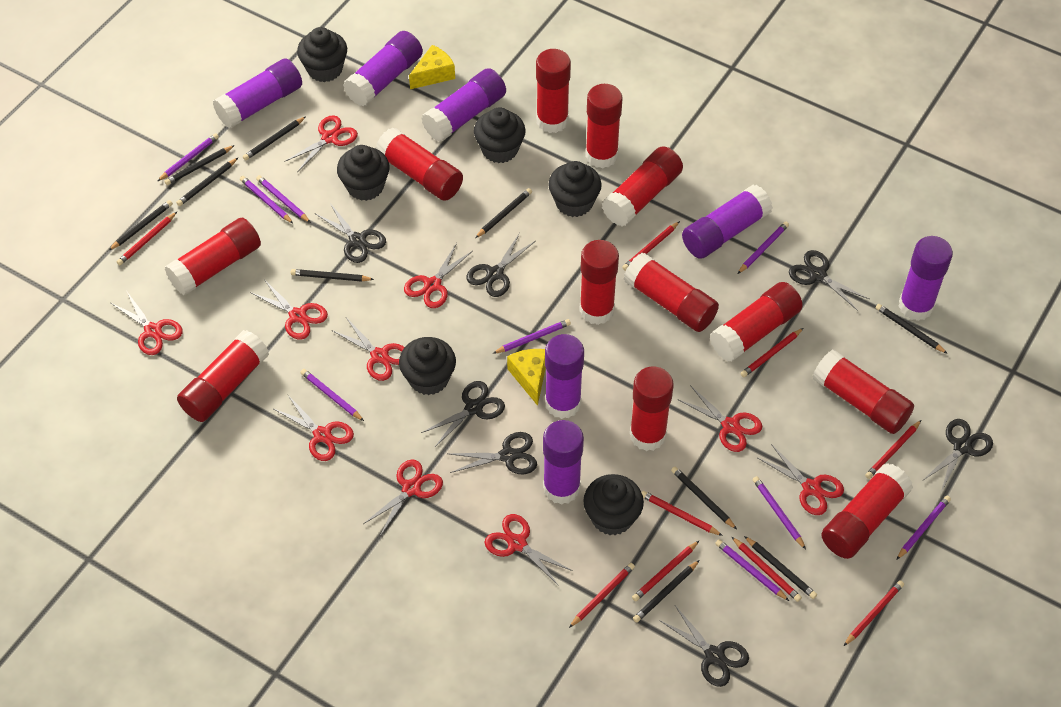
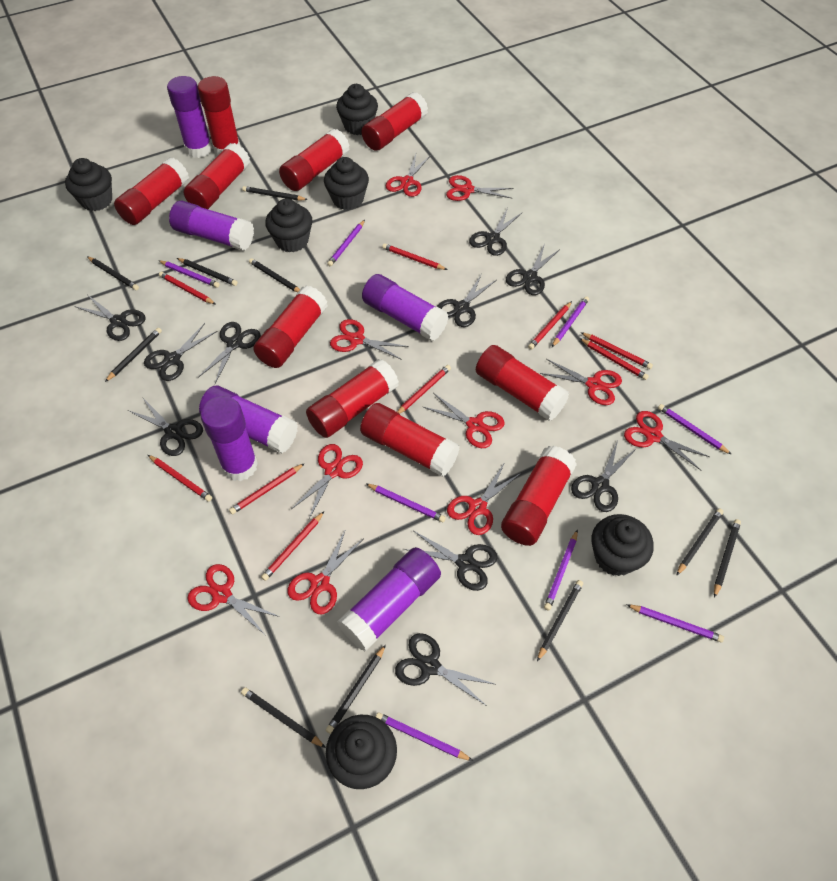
black scissors: [316,203,386,263] [421,381,505,448] [448,432,537,475] [466,234,535,297] [659,606,749,687] [789,250,869,311] [922,419,993,492] = 7 -> [74,295,146,341] [128,397,203,456] [144,323,217,381] [198,322,261,384] [395,633,494,706] [404,531,498,591] [437,274,497,327] [469,208,522,256] [506,244,560,295] [571,441,637,512] = 10
purple glue stick: [213,58,302,128] [343,31,423,107] [422,68,506,142] [543,420,584,505] [545,334,584,419] [682,185,773,259] [898,236,953,321] = 7 -> [167,76,213,158] [169,200,254,251] [199,386,298,453] [200,396,258,481] [337,547,441,651] [362,274,449,341] = 6
purple pencil: [158,133,219,181] [240,176,293,223] [256,175,311,223] [300,369,364,421] [492,319,571,354] [715,539,789,601] [737,222,789,274] [752,476,806,549] [896,496,951,560] = 9 -> [158,260,220,288] [327,220,365,267] [366,483,446,522] [376,712,473,761] [544,530,578,610] [552,296,589,347] [626,604,724,643] [658,404,732,455] = 8
red glue stick: [165,218,261,295] [177,330,269,422] [376,127,463,201] [536,49,571,133] [579,240,619,325] [585,84,623,168] [602,146,683,227] [624,253,719,332] [630,367,674,451] [710,282,803,362] [813,350,914,434] [821,463,913,559] = 12 -> [114,158,189,225] [184,143,250,209] [198,76,240,156] [253,286,328,368] [279,128,350,191] [306,359,399,438] [360,403,460,477] [362,92,428,151] [476,345,569,421] [501,446,577,546] = 10
yellow cheese: [409,45,455,89] [507,349,546,406] = 2 -> none = 0

